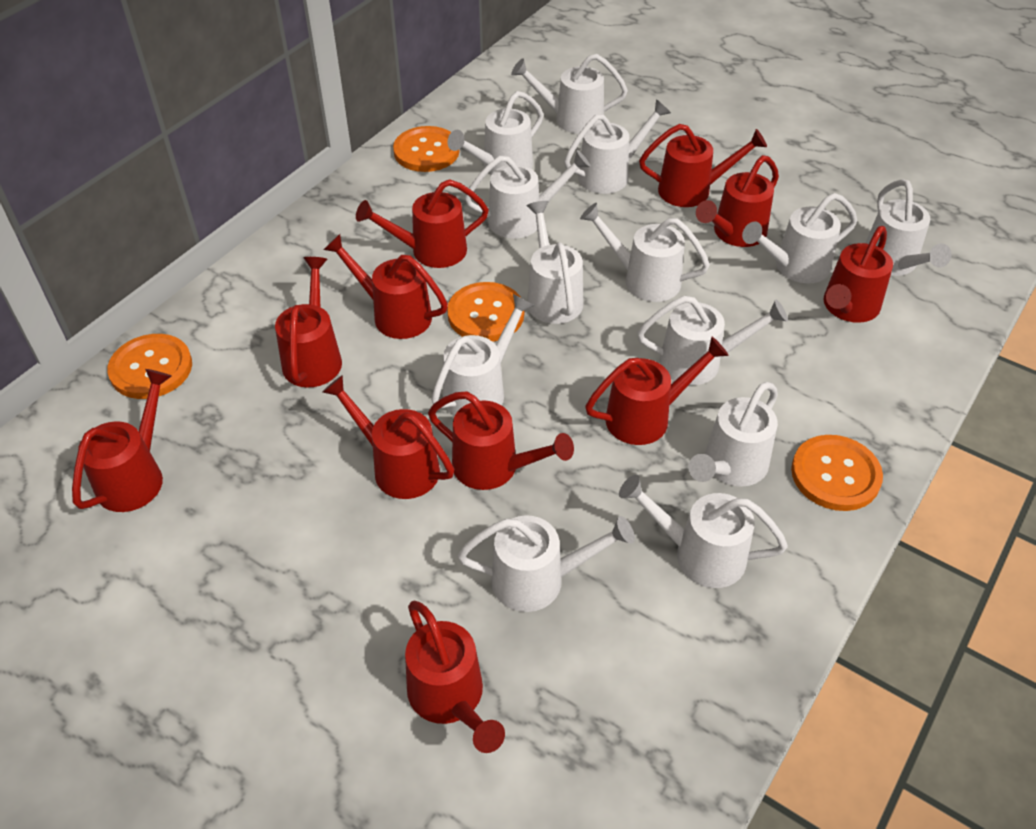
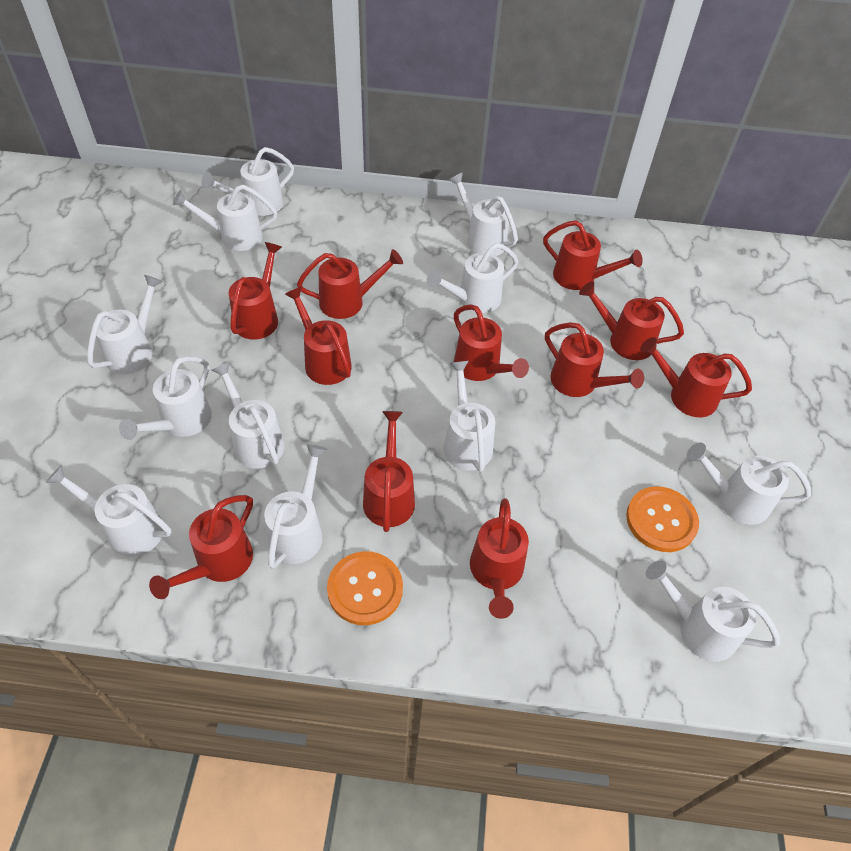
orange button: [107,334,192,399] [393,126,460,172] [447,282,524,342] [791,435,883,511] = 4 -> [327,551,403,625] [626,486,699,552] = 2
white watering can: [431,294,535,416] [448,91,544,175] [458,515,635,612] [465,150,591,239] [511,54,628,134] [527,201,583,324] [564,99,671,194] [580,203,710,302] [619,475,788,588] [637,296,788,385] [688,382,778,487] [742,193,857,283] [866,179,952,276] = 13 -> [46,465,172,557] [87,275,163,374] [119,356,212,440] [173,185,277,251] [201,147,294,216] [212,362,285,469] [264,444,328,569] [427,243,518,313] [444,361,495,472] [449,172,518,256] [646,560,780,662] [687,442,811,525] = 12

